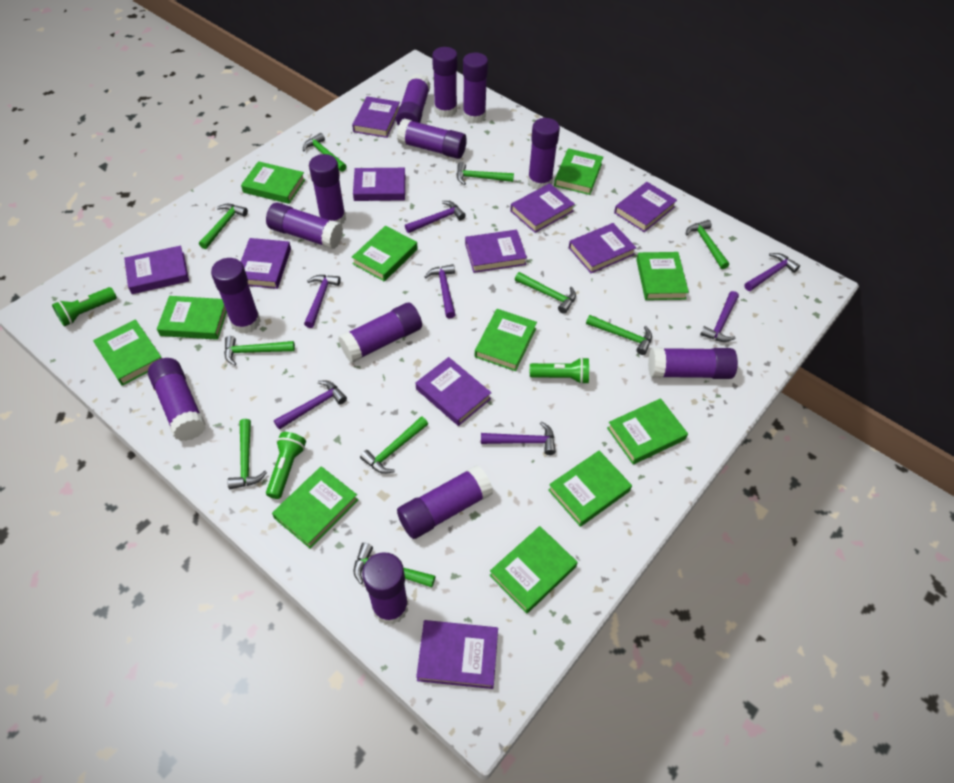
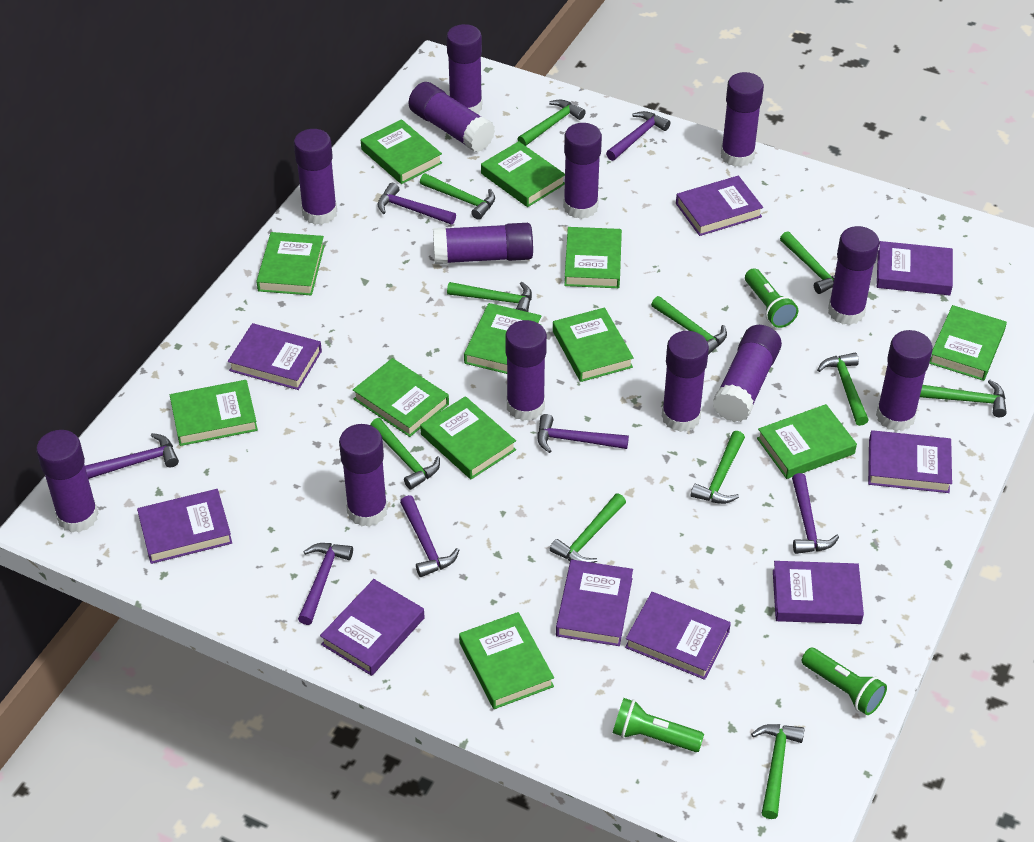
green book: [93,319,162,386] [157,296,227,340] [241,161,305,204] [272,466,358,549] [352,226,418,282] [475,309,537,371] [489,526,578,614] [548,451,632,527] [554,148,603,195] [607,398,688,465] [636,252,689,300] = 11 -> [170,380,258,446] [256,232,325,295] [353,358,449,437] [361,119,442,184] [420,396,516,479] [459,612,554,709] [464,303,541,374] [481,141,565,207] [553,307,634,382] [564,227,622,288] [757,404,857,479] [929,305,1007,381] = 12
green hammer: [199,204,248,249] [224,336,295,366] [227,419,267,489] [303,133,347,172] [354,543,435,587] [360,416,428,474] [457,162,514,185] [515,272,576,313] [586,315,652,355] [686,220,729,269] = 10 -> [370,418,440,490] [420,173,495,220] [447,282,532,312] [517,100,586,146] [550,494,626,563] [651,296,727,355] [691,431,745,504] [751,724,804,819] [780,231,835,294] [817,353,869,426] [920,380,1007,417] = 11
purple book: [124,245,189,294] [241,238,291,289] [352,96,400,138] [353,168,405,201] [416,357,491,426] [416,620,498,689] [465,230,527,273] [510,183,575,233] [569,223,636,273] [614,182,677,232] = 10 -> [137,489,232,564] [228,323,322,390] [320,579,425,676] [556,560,633,646] [625,592,731,680] [676,176,763,236] [773,561,864,624] [868,430,952,493] [877,241,953,295] = 9

